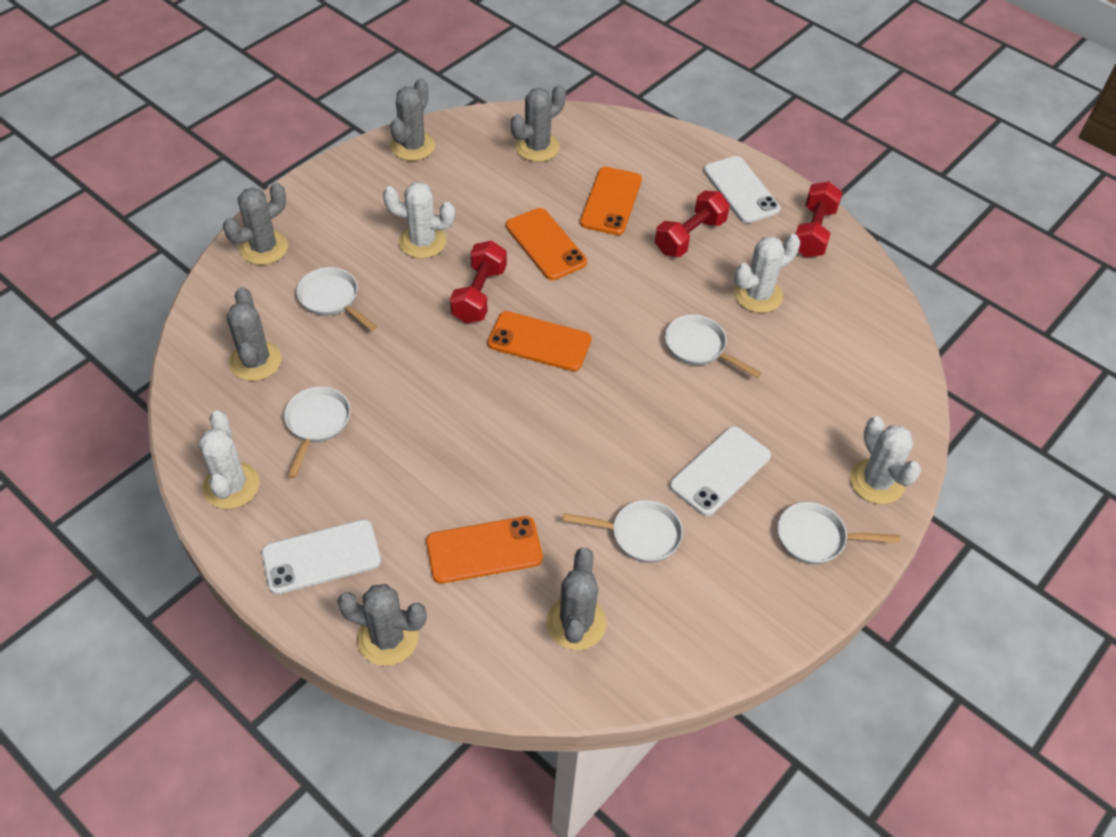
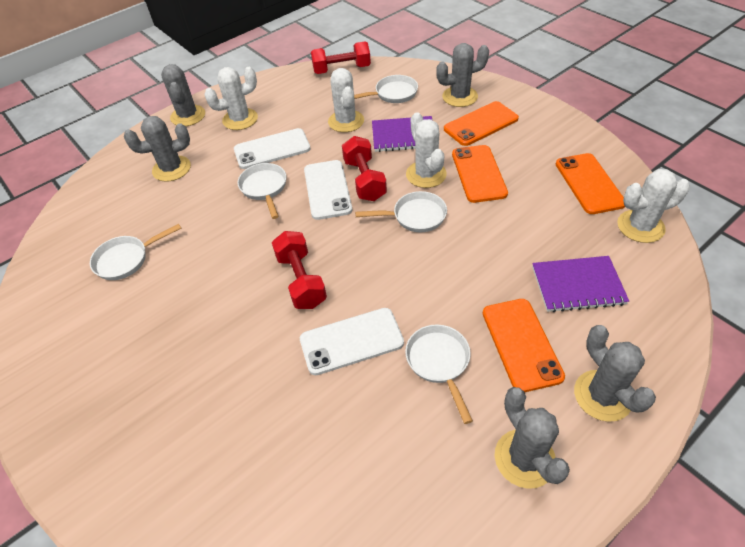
grey cactus: [223,182,288,265] [227,287,282,381] [337,584,427,666] [390,78,435,161] [511,85,566,162] [547,548,606,650] = 6 -> [124,116,191,182] [161,64,205,126] [436,43,489,107] [495,387,570,489] [574,325,656,422] = 5
purple notebook: none = 0 -> [372,116,432,152] [532,256,629,312] = 2

